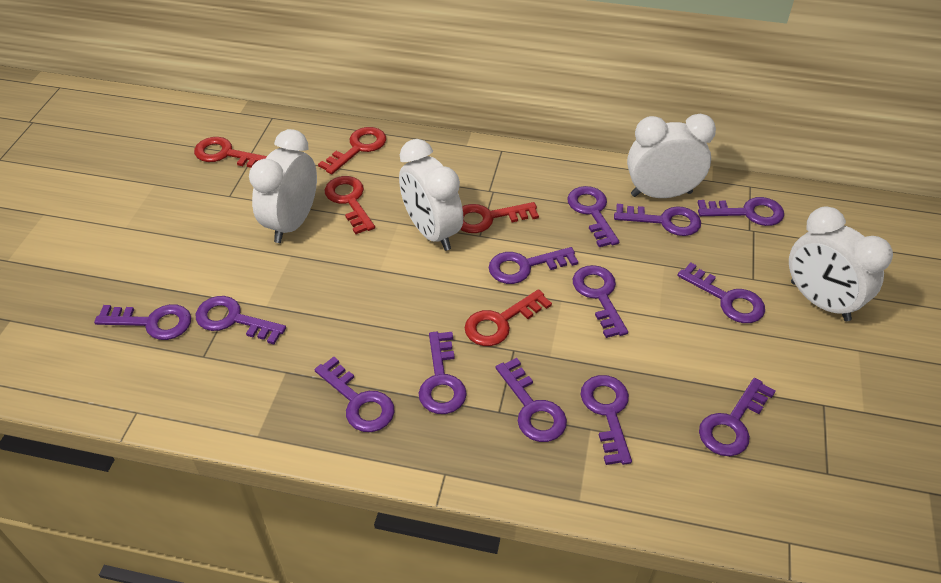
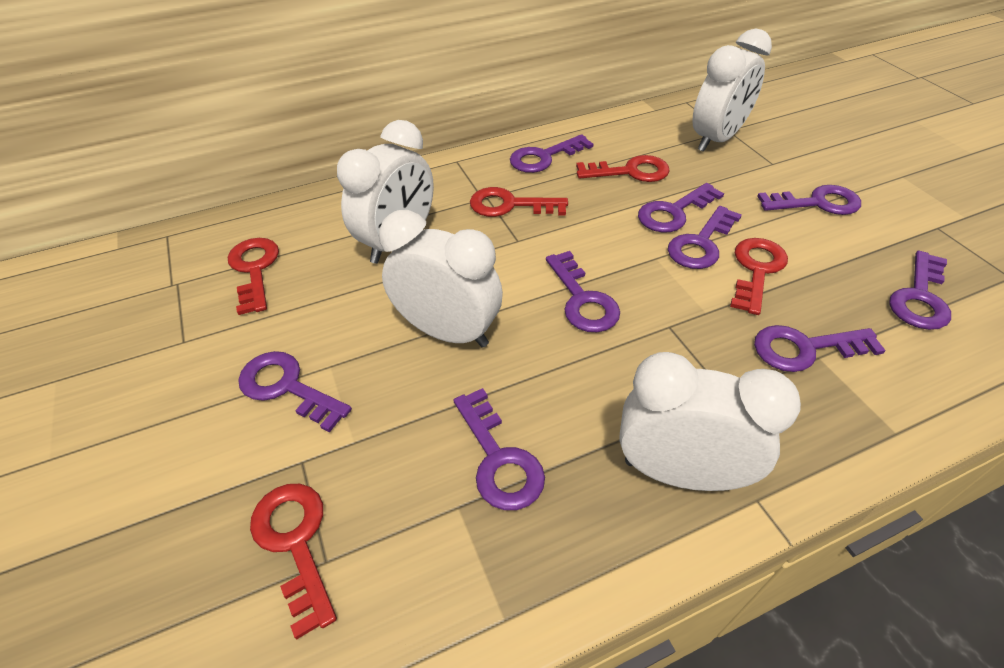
purple key: [94,304,191,340] [196,296,286,344] [314,357,395,432] [419,332,467,414] [488,247,578,284] [496,358,567,442] [567,186,619,247] [573,265,628,338] [581,375,632,465] [614,204,701,236] [677,262,765,323] [697,197,784,226] [699,378,776,456] = 13 -> [238,351,352,432] [453,388,545,510] [510,134,594,173] [546,251,620,332] [638,183,724,232] [668,206,742,269] [754,325,886,372] [757,185,861,215] [889,251,951,330] = 9

